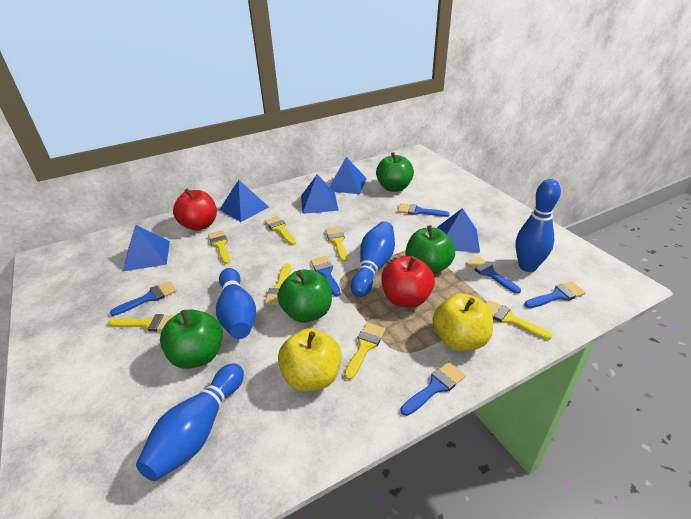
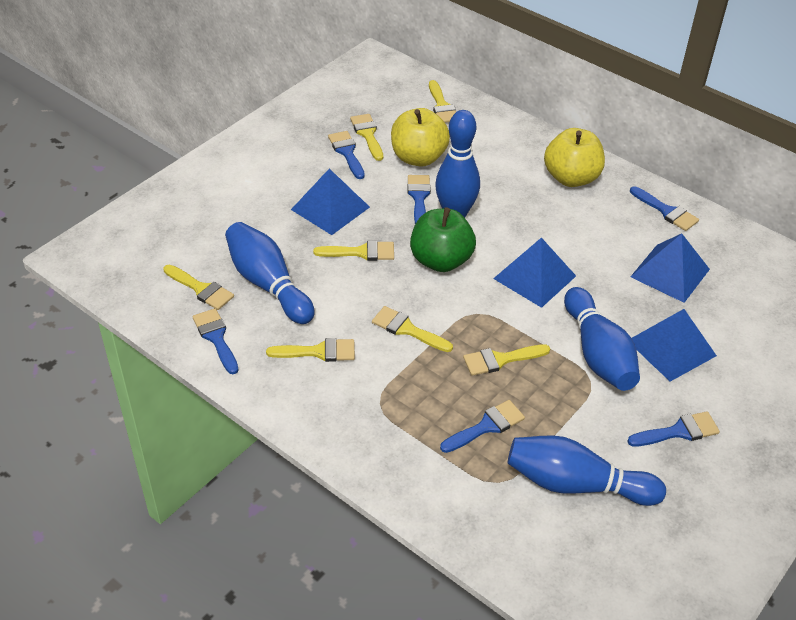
blue pyramid: [123,225,170,271] [219,180,269,222] [301,175,339,214] [329,157,367,194] [437,208,480,252] = 5 -> [291,169,370,235] [493,238,576,308] [631,234,710,303] [632,309,717,382] = 4
green apple: [160,309,223,369] [278,269,332,323] [376,152,414,192] [405,225,455,274] = 4 -> [410,208,476,272] = 1
red apple: [173,189,217,231] [381,256,435,308] = 2 -> none = 0

